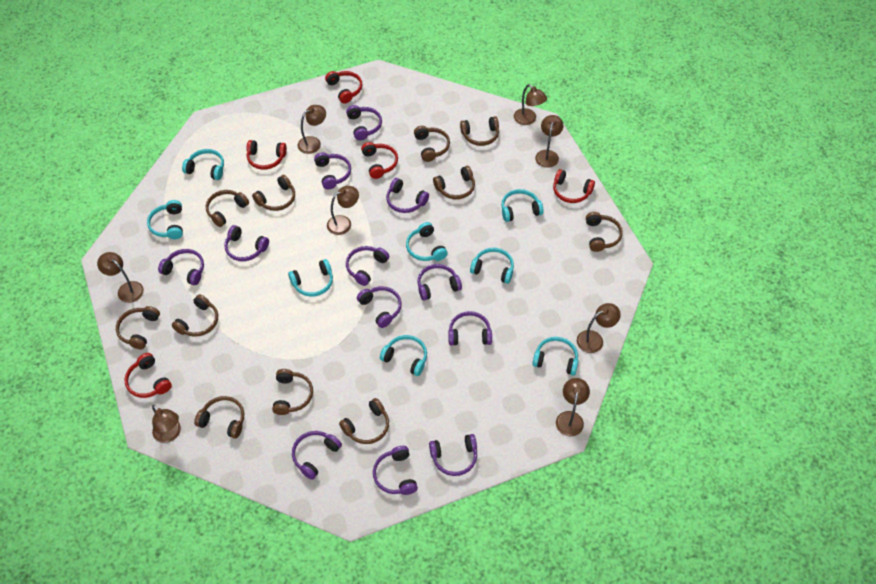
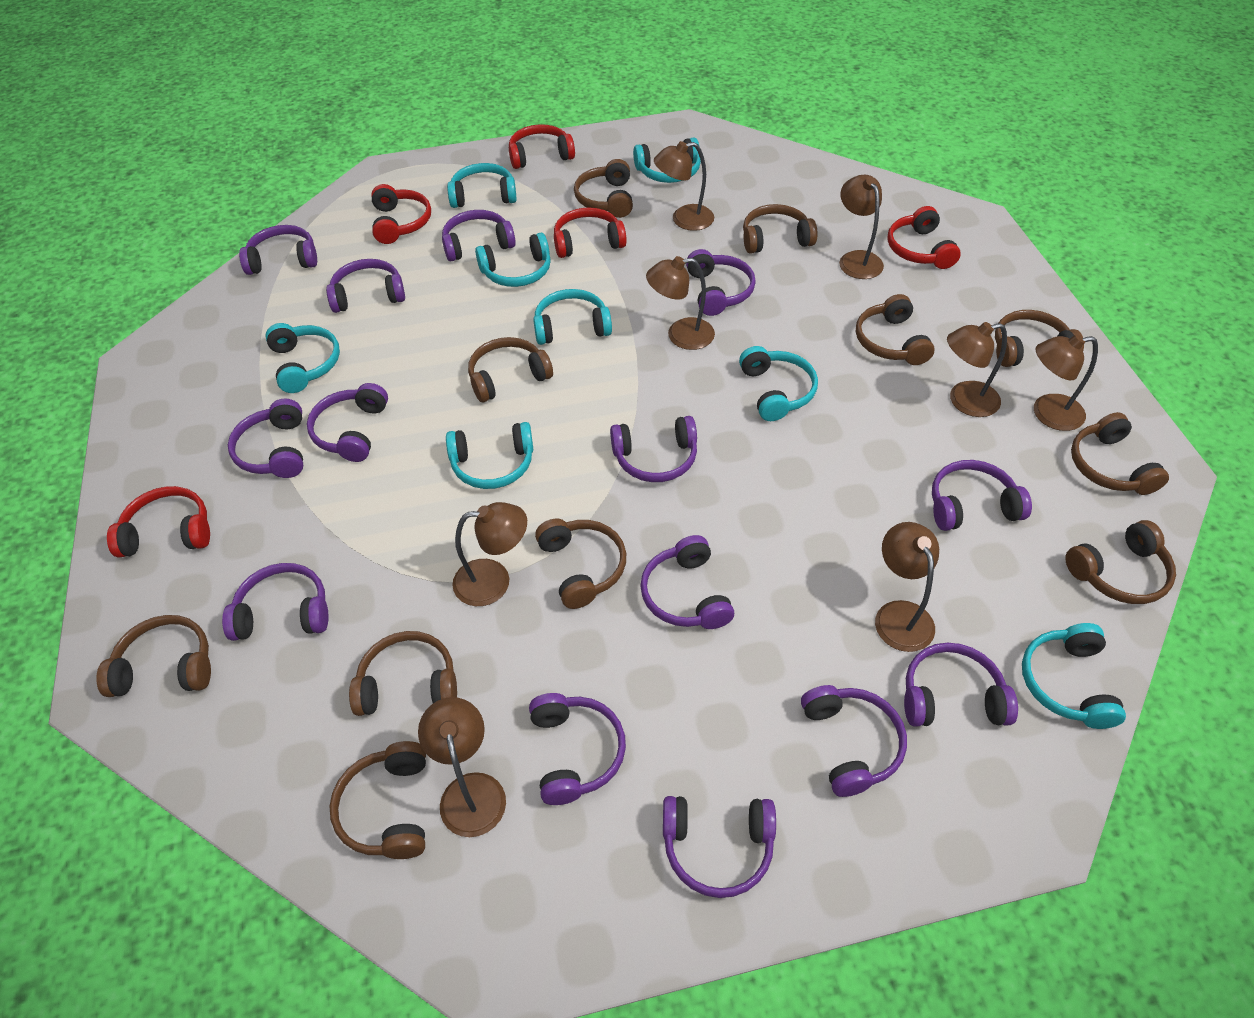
purple headphones: [158,249,204,285] [224,225,269,261] [292,431,342,480] [314,152,351,189] [346,105,382,141] [346,246,389,286] [357,286,402,328] [373,446,418,495] [386,178,429,213] [417,264,462,301] [429,434,477,476] [448,311,492,346] = 12 -> [222,563,329,641] [228,399,303,478] [239,225,317,275] [307,383,388,462] [326,259,405,313] [442,210,516,261] [529,693,626,805] [610,416,697,482] [640,535,734,629] [663,796,776,898] [686,249,756,316] [801,685,907,797] [904,643,1018,726] [932,460,1032,531] = 14

